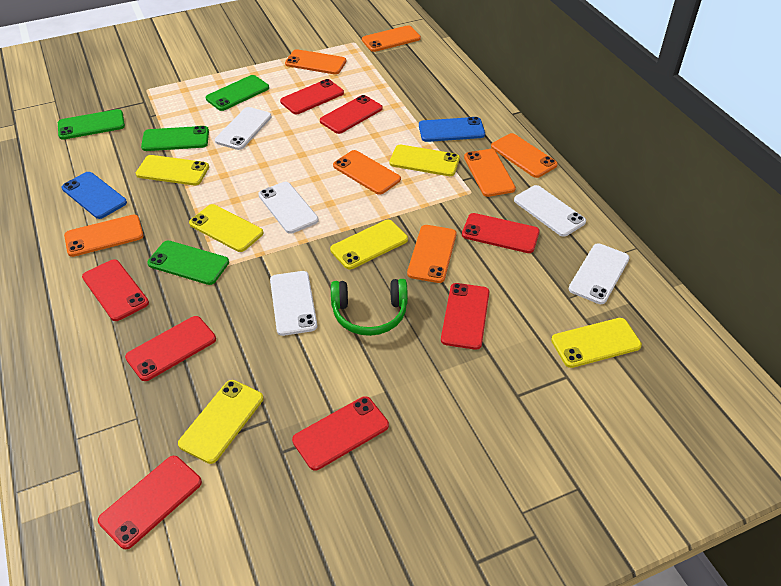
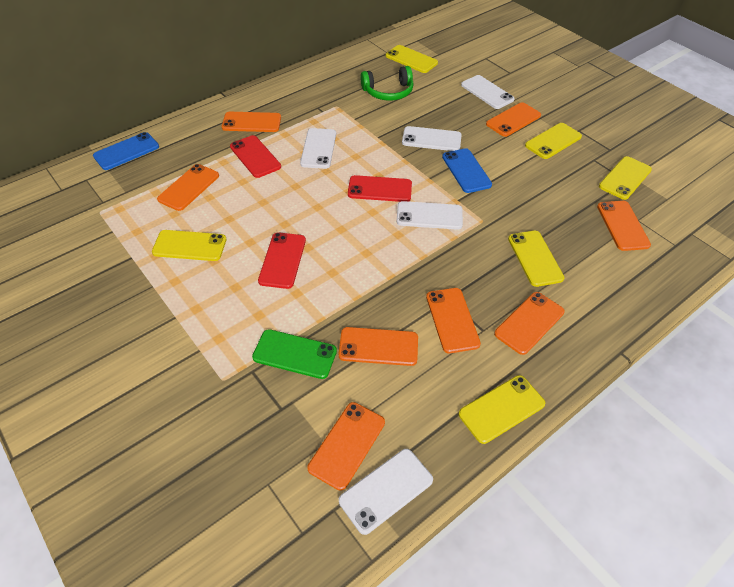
green phone: [58,109,125,140] [141,126,209,151] [147,241,229,285] [206,75,269,111] = 4 -> [252,329,337,379] = 1
orange phone: [64,215,144,257] [285,49,346,74] [333,150,401,195] [362,25,421,52] [407,225,457,283] [464,149,516,197] [491,133,558,178] = 7 -> [157,164,219,211] [222,112,281,132] [307,402,385,491] [339,327,418,366] [426,288,481,353] [486,102,541,137] [494,292,565,355] [597,201,651,251] = 8
red phone: [82,259,149,321] [98,456,202,549] [125,316,216,381] [280,79,344,114] [292,396,389,470] [320,95,383,134] [441,283,489,350] [462,213,540,253] = 8 -> [230,135,281,178] [258,232,306,289] [348,175,412,202] = 3

